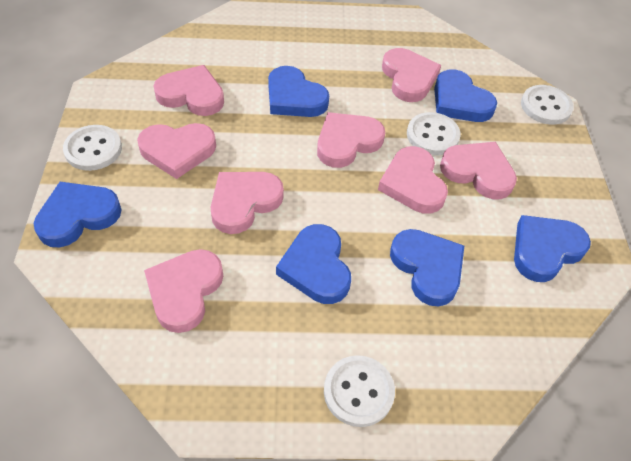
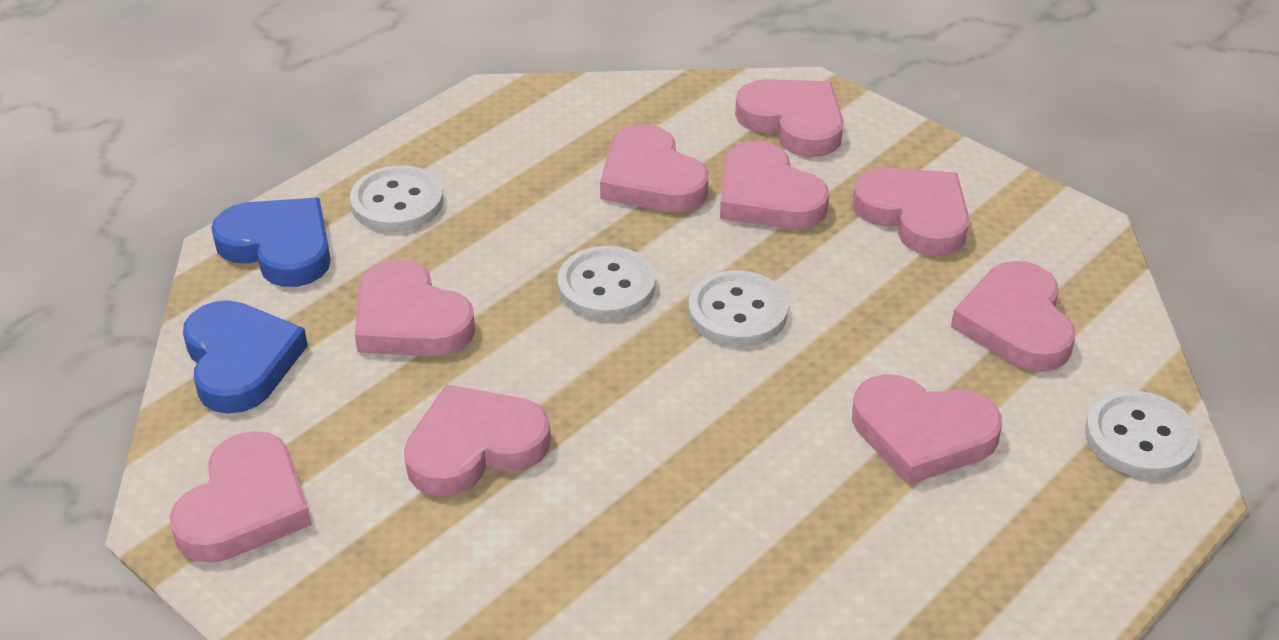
blue heart: [33,182,121,247] [268,66,329,117] [276,224,351,304] [390,229,464,307] [434,69,497,122] [514,215,591,282] = 6 -> [183,300,308,414] [211,198,331,287] = 2
pink heart: [137,123,216,179] [144,249,223,333] [154,65,224,116] [211,172,284,234] [317,112,385,168] [378,146,448,214] [382,48,441,102] [440,142,517,199] = 8 -> [170,431,312,563] [355,259,475,356] [404,384,551,496] [600,125,709,212] [720,141,829,229] [735,79,844,157] [852,167,969,256] [852,374,1002,485] [951,261,1075,372] = 9

